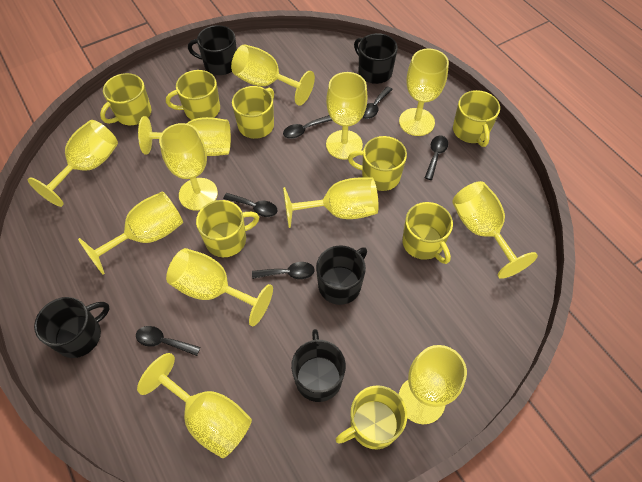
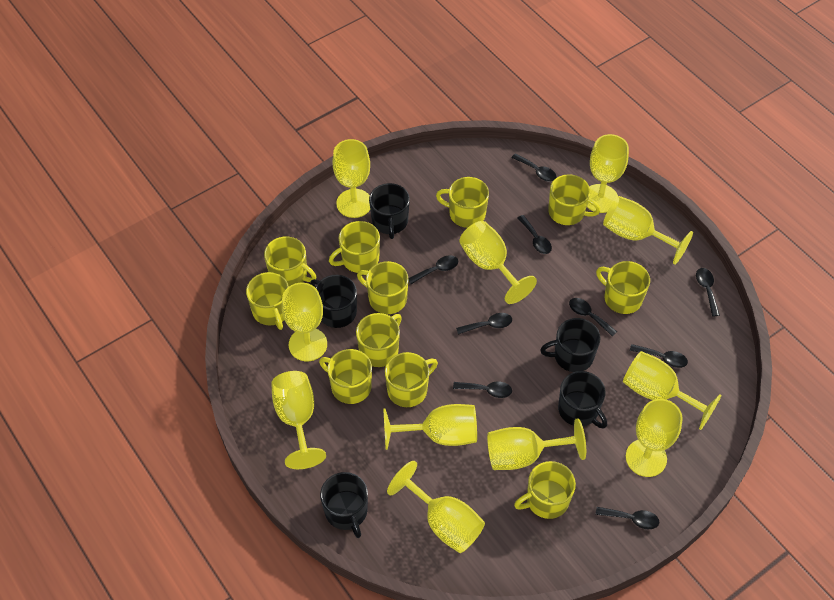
black spoon: [136,326,200,356] [223,193,278,217] [252,262,315,279] [283,115,332,139] [362,86,393,119] [425,135,448,180] = 6 -> [408,255,458,284] [453,382,512,398] [456,313,512,335] [512,153,556,182] [518,215,552,254] [569,298,617,337] [596,507,659,529] [630,344,688,368] [696,268,720,316] = 9
yellow goblet: [28,120,118,207] [78,191,183,275] [137,353,252,458] [138,116,231,156] [159,123,218,211] [166,248,273,327] [231,44,315,106] [283,178,379,228] [326,72,368,160] [398,345,467,424] [399,49,449,136] [452,181,538,279] = 12 -> [271,371,326,469] [282,283,327,361] [332,139,370,218] [383,404,477,450] [387,461,485,553] [459,221,537,304] [487,418,586,470] [587,134,629,213] [603,196,693,265] [623,351,722,430] [626,399,683,477] = 11
yellow mug: [100,73,152,125] [166,70,220,120] [196,200,259,257] [232,86,274,139] [335,385,407,450] [348,136,407,191] [402,202,453,264] [453,90,500,147] = 8 -> [246,272,289,330] [264,236,316,286] [319,349,372,404] [329,221,380,273] [356,313,402,367] [357,261,408,314] [385,352,438,407] [436,177,489,228] [514,461,576,519] [548,174,601,225] [596,261,650,314] = 11

